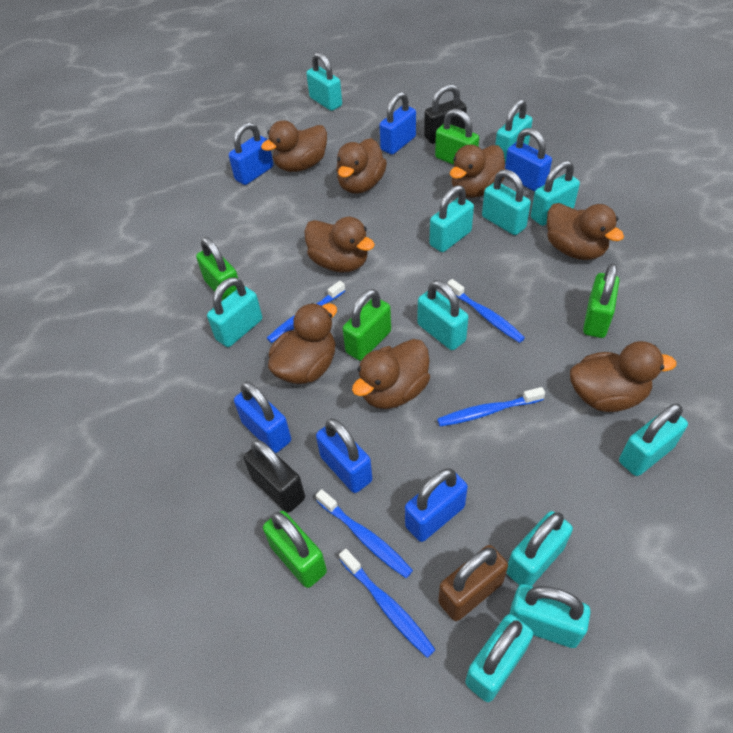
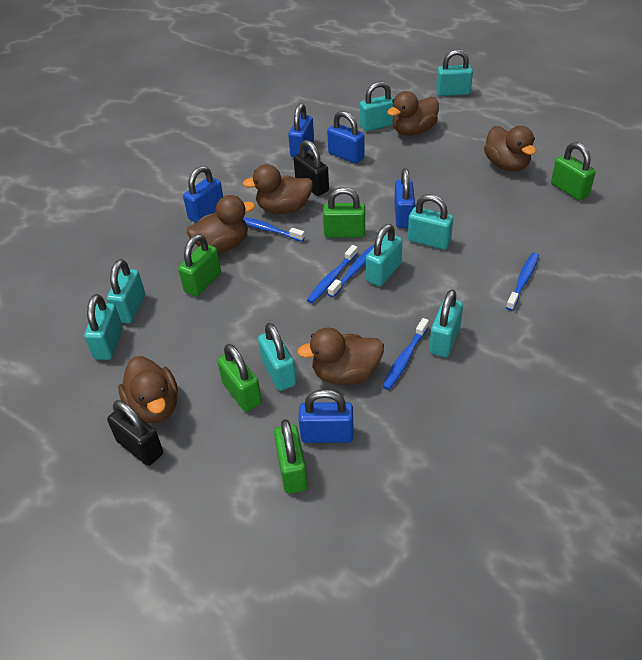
blue padlock: [229,122,273,185] [234,382,291,453] [316,418,372,493] [379,92,416,155] [405,468,468,542] [505,128,552,192] = 6 -> [183,166,223,223] [288,103,314,157] [298,389,354,443] [327,111,365,164] [394,168,415,228] = 5
brown duck: [261,120,327,172] [268,303,337,384] [304,217,375,272] [336,138,387,194] [352,339,430,409] [450,145,505,198] [547,203,624,260] [570,341,676,412] = 8 -> [118,356,178,423] [187,195,255,253] [243,164,313,214] [297,328,384,385] [387,91,439,136] [484,126,536,172] = 6
brown padlock: [438,545,508,621] = 1 -> none = 0
turquoise padlock: [207,277,262,347] [306,52,342,111] [418,280,468,350] [429,185,474,252] [465,614,533,702] [482,169,531,235] [495,99,533,163] [506,511,573,586] [509,584,591,648] [531,160,580,226] [619,403,688,476] = 11 -> [84,294,123,360] [107,259,145,323] [258,323,296,391] [360,81,394,131] [366,224,402,286] [408,194,453,249] [429,290,463,357] [436,49,473,96] = 8

